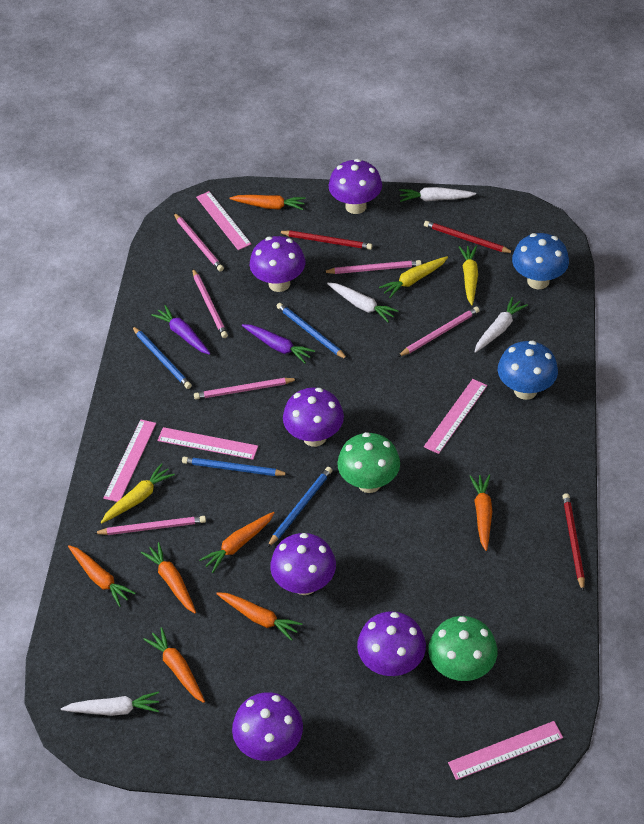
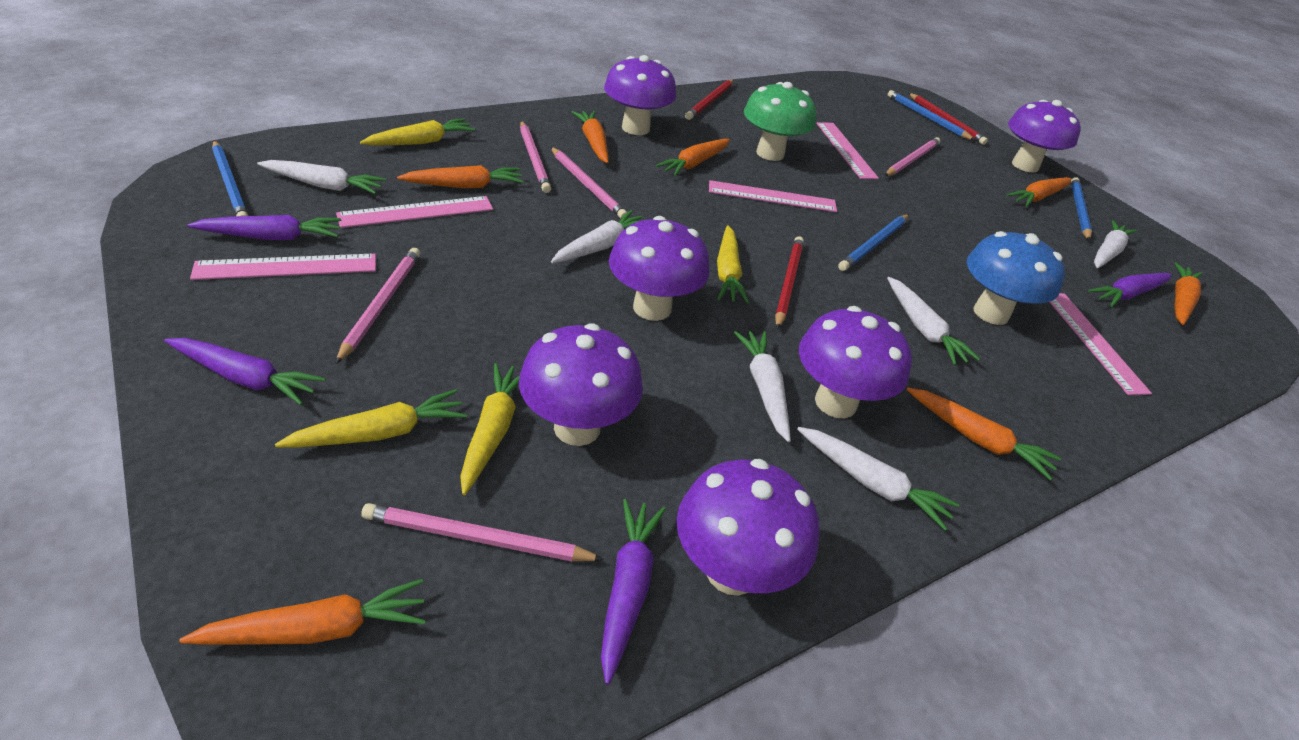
blue mushroom: [498,341,558,400] [512,233,569,289] = 2 -> [967,231,1065,325] = 1
green mushroom: [337,432,400,493] [428,616,497,681] = 2 -> [744,82,816,161] = 1
pink pencil: [94,516,206,535] [174,213,224,272] [192,268,228,338] [194,378,297,399] [323,260,421,274] [397,307,480,357] = 6 -> [336,248,420,364] [361,503,604,562] [520,121,551,193] [551,147,628,219] [885,137,940,176] = 5
purple carrot: [151,305,211,355] [242,324,315,363] = 2 -> [164,338,325,405] [188,215,341,240] [601,499,666,685] [1088,273,1172,307] = 4
white carrot: [61,692,159,716] [327,283,399,323] [399,187,476,202] [474,297,528,353] = 4 -> [257,160,386,194] [551,210,642,263] [734,331,791,442] [797,427,959,530] [887,277,980,365] [1094,220,1137,268] = 6
yellow carrot: [101,463,175,523] [379,256,448,298] [459,246,478,305] = 3 -> [275,389,467,448] [360,118,475,146] [460,363,519,495] [717,225,749,304] = 4

